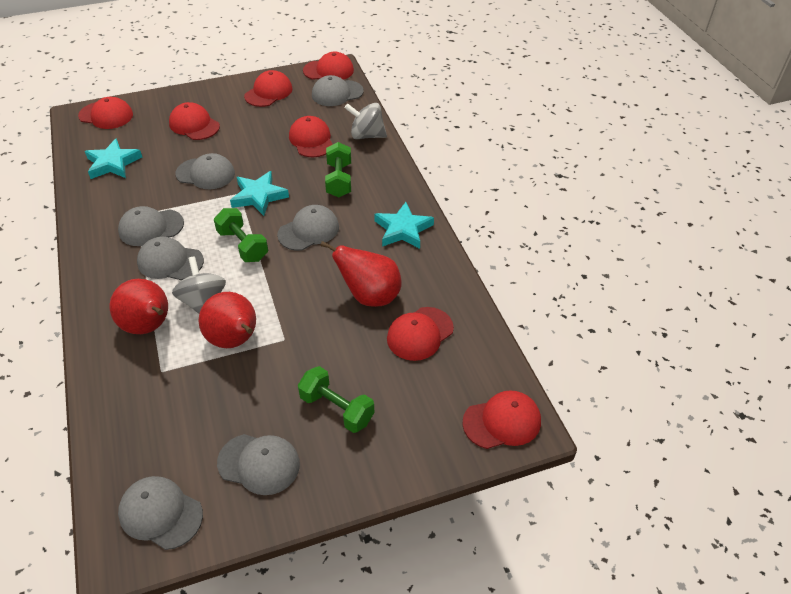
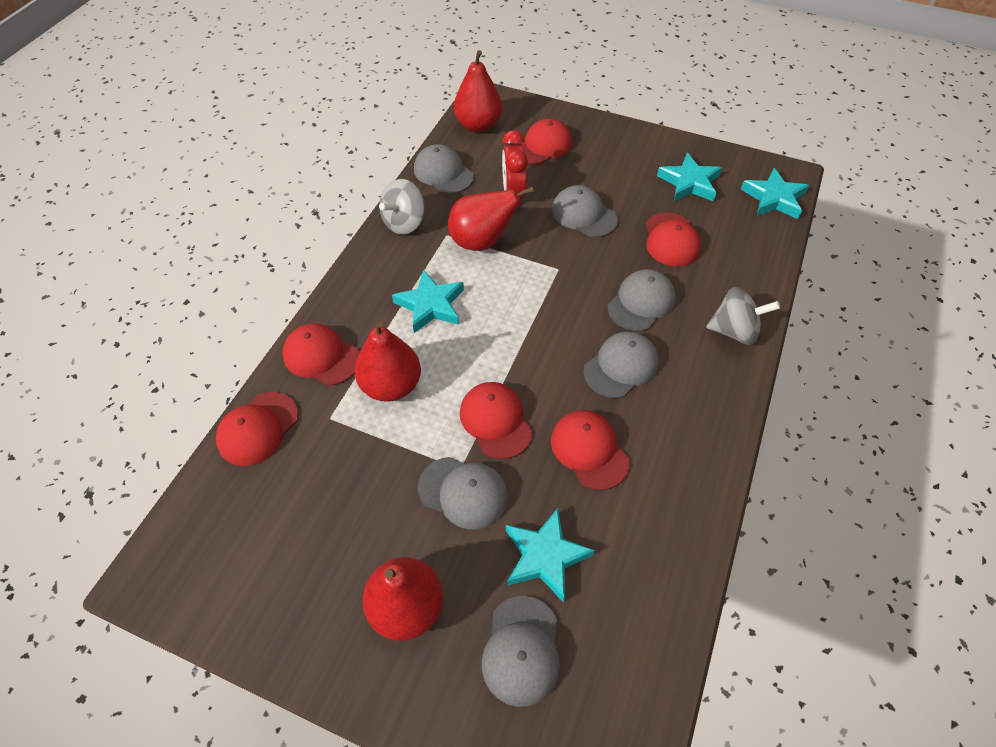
green dumbbell: [214,208,268,262] [298,366,374,433] [325,142,351,197] = 3 -> none = 0
grey cap: [118,206,184,246] [118,476,203,550] [137,237,204,280] [175,153,235,189] [217,434,300,495] [277,205,339,251] [312,75,364,106] = 7 -> [414,144,474,194] [418,457,508,529] [482,596,560,707] [552,185,618,237] [584,332,659,398] [608,269,676,331] = 6
red cap: [78,97,133,129] [169,102,220,140] [244,70,292,107] [289,116,333,157] [303,52,354,80] [387,307,454,361] [462,390,541,449] = 7 -> [216,392,298,466] [283,324,360,386] [460,382,533,459] [514,119,572,165] [551,410,630,490] [646,213,701,267] = 6
red clock: none = 0 -> [502,130,528,198] = 1
red pear: [110,279,168,334] [199,292,256,348] [320,241,401,307] = 3 -> [354,321,421,402] [362,557,443,641] [448,186,534,251] [454,50,502,132] = 4
turquoise star: [85,138,142,179] [230,171,289,216] [374,202,434,249] = 3 -> [392,270,464,333] [506,508,595,603] [657,153,722,202] [741,168,809,219] = 4

